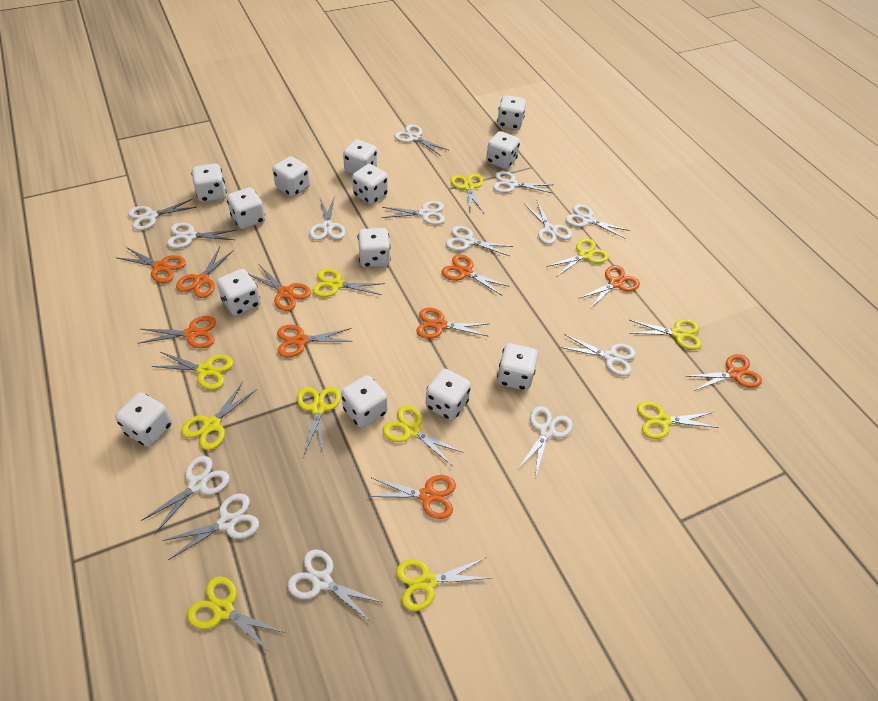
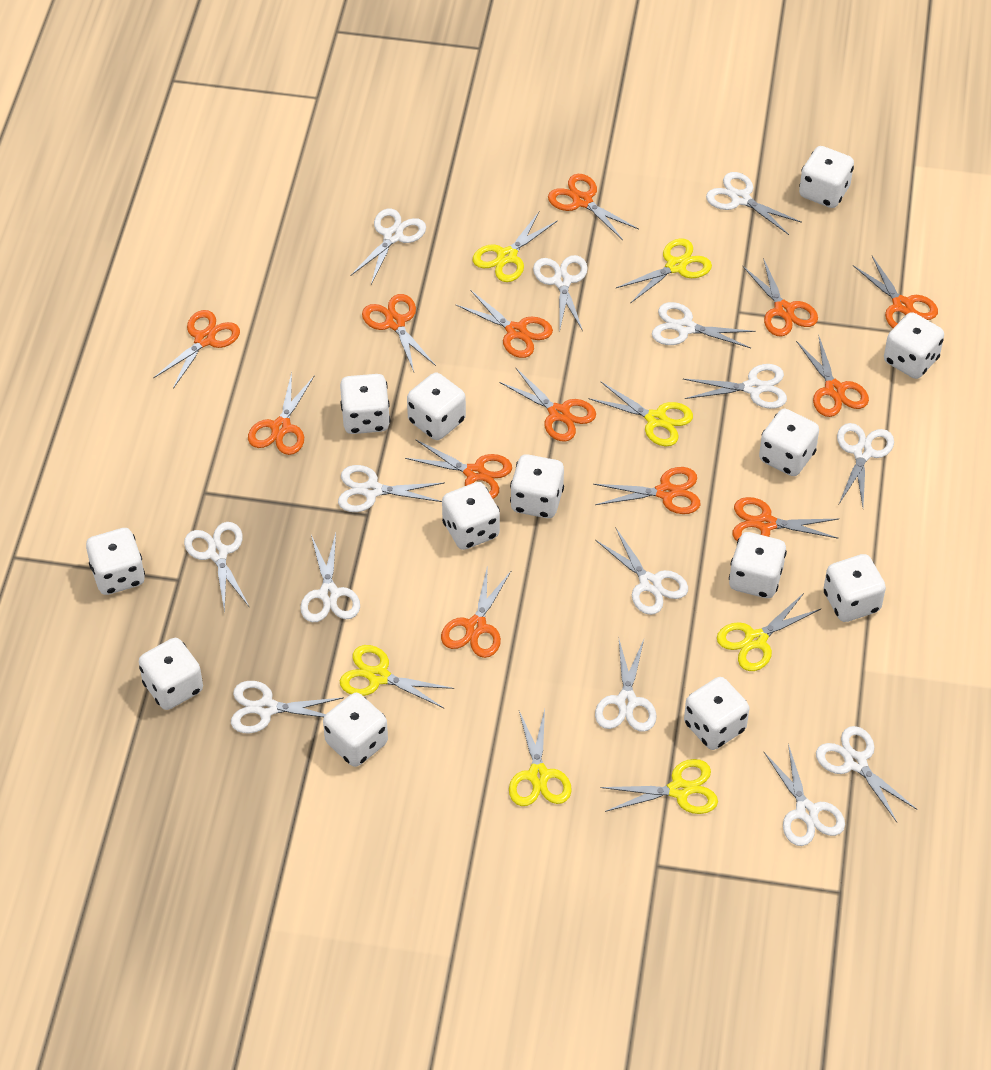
orange scissors: [115,247,186,283] [138,316,216,348] [176,247,234,298] [249,266,311,311] [277,325,353,357] [367,475,456,519] [416,308,489,339] [442,254,510,295] [578,265,640,309] [685,354,762,391] = 10 -> [153,310,240,389] [248,372,315,455] [362,294,436,372] [405,439,512,499] [441,565,512,658] [455,290,553,358] [499,367,596,442] [548,174,639,240] [593,467,701,514] [732,497,839,541] [742,258,818,336] [796,334,869,417] [853,256,938,328] = 13
yellow scissors: [152,352,233,390] [181,382,257,450] [187,576,285,654] [297,387,341,456] [312,268,385,297] [383,406,462,465] [396,558,490,611] [450,174,484,213] [546,238,609,277] [630,319,702,350] [637,402,719,439] = 11 -> [340,645,454,709] [473,211,558,282] [509,709,572,806] [589,381,693,446] [600,759,718,814] [616,239,712,303] [717,593,821,671] = 7

